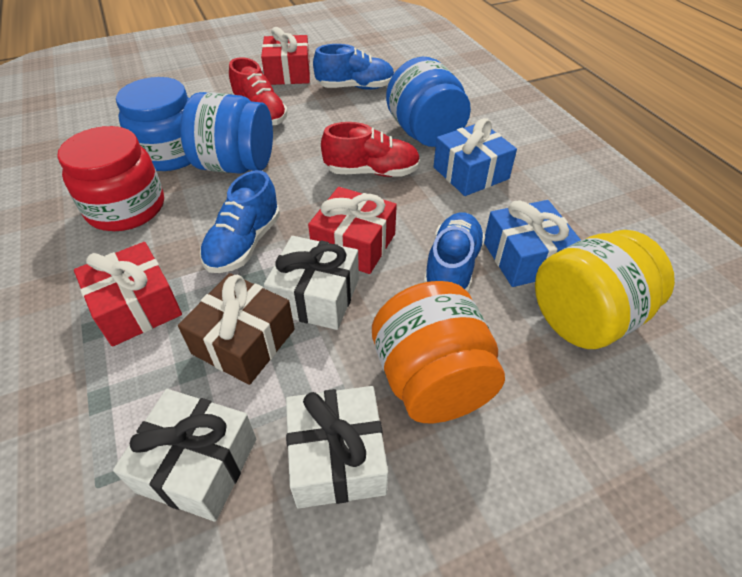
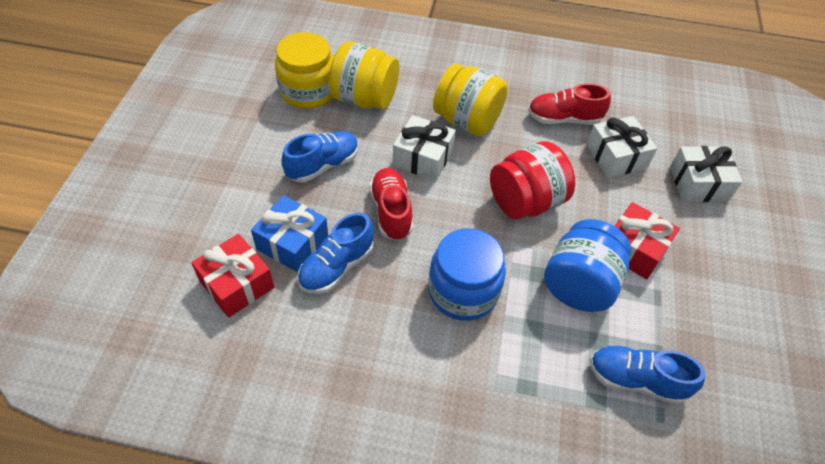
blue gift: [433,118,517,196] [484,200,581,287] = 2 -> [251,195,328,272] = 1
blue jar: [116,77,191,171] [180,92,273,174] [386,57,471,147] = 3 -> [429,228,506,321] [544,219,631,312] = 2
brown gift: [178,273,295,385] = 1 -> none = 0
orange jar: [372,281,505,423] = 1 -> none = 0
red gift: [74,242,182,347] [261,27,310,85] [308,187,397,274] = 3 -> [191,234,274,318] [615,202,680,279] = 2
yellow jar: [535,230,675,349] = 1 -> [275,32,334,109] [329,41,399,110] [433,63,508,136] = 3

